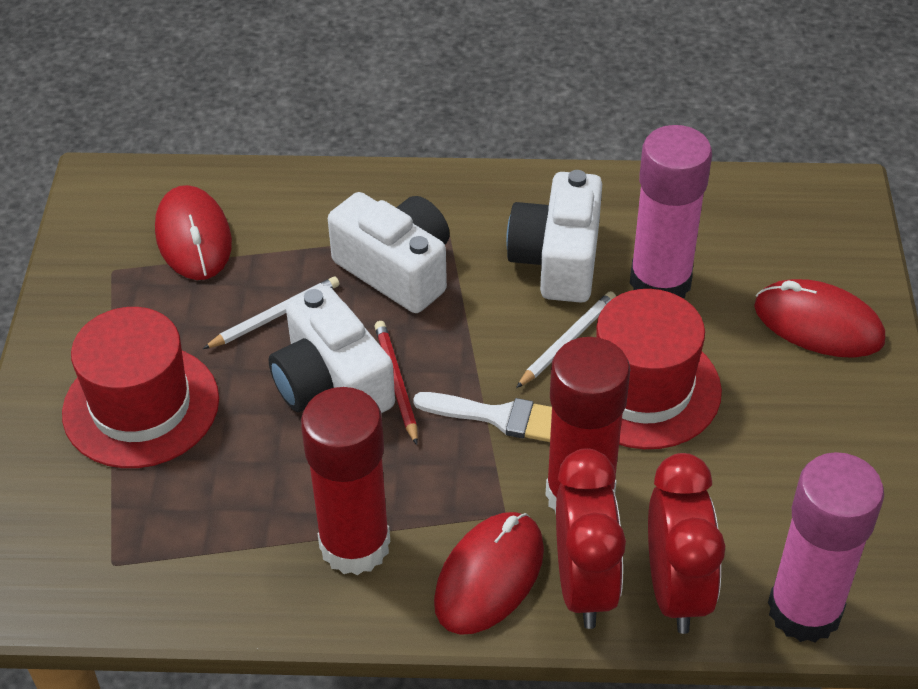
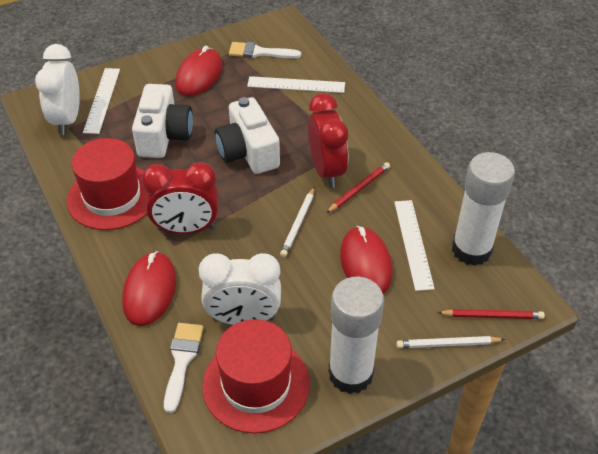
pink glue stick: [630,125,712,298] [768,452,884,642] = 2 -> none = 0
red glue stick: [301,387,390,575] [545,337,630,514] = 2 -> none = 0
red pencil: [374,321,418,445] = 1 -> [326,162,390,213] [437,309,545,319] = 2
white brush: [413,392,552,442] = 1 -> [164,323,204,413] [229,42,301,58] = 2
white camera: [268,286,395,413] [328,192,450,313] [506,170,602,303] = 3 -> [132,84,193,158] [215,97,280,174] = 2
white clock: none = 0 -> [35,44,80,135] [199,253,281,325] = 2
white glue stick: none = 0 -> [328,277,384,394] [452,152,515,266] = 2
white ruler: none = 0 -> [83,68,120,134] [247,76,345,93] [394,200,435,291] = 3

